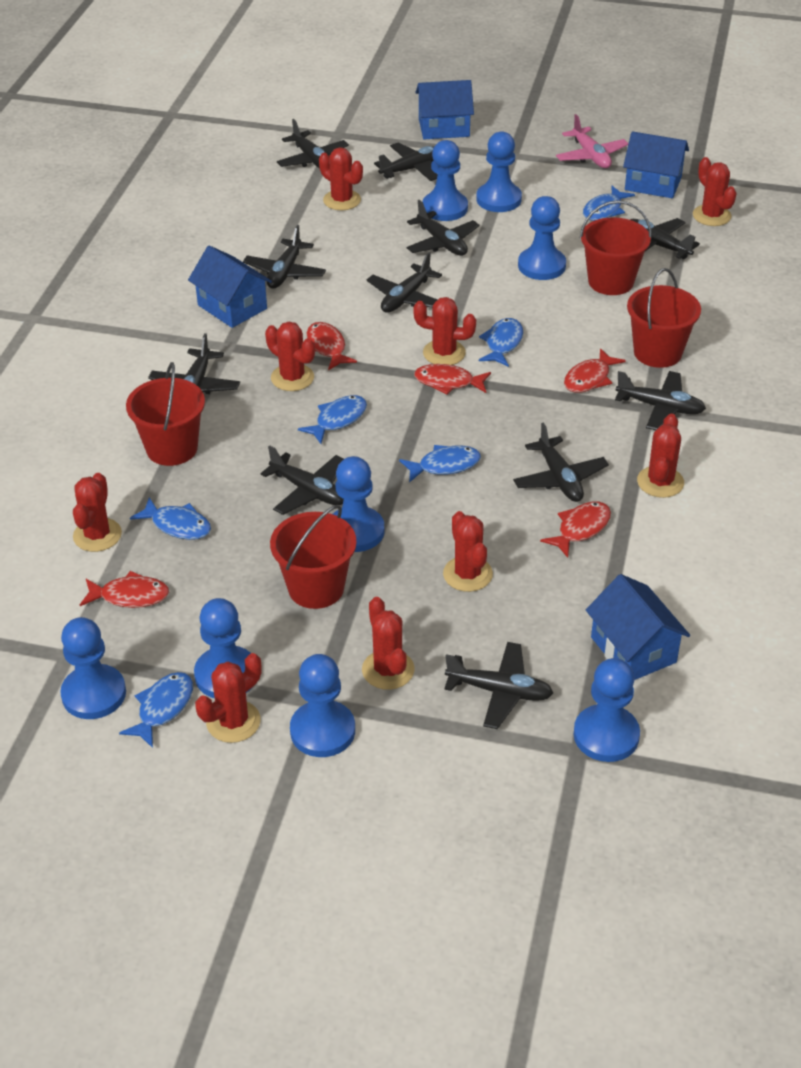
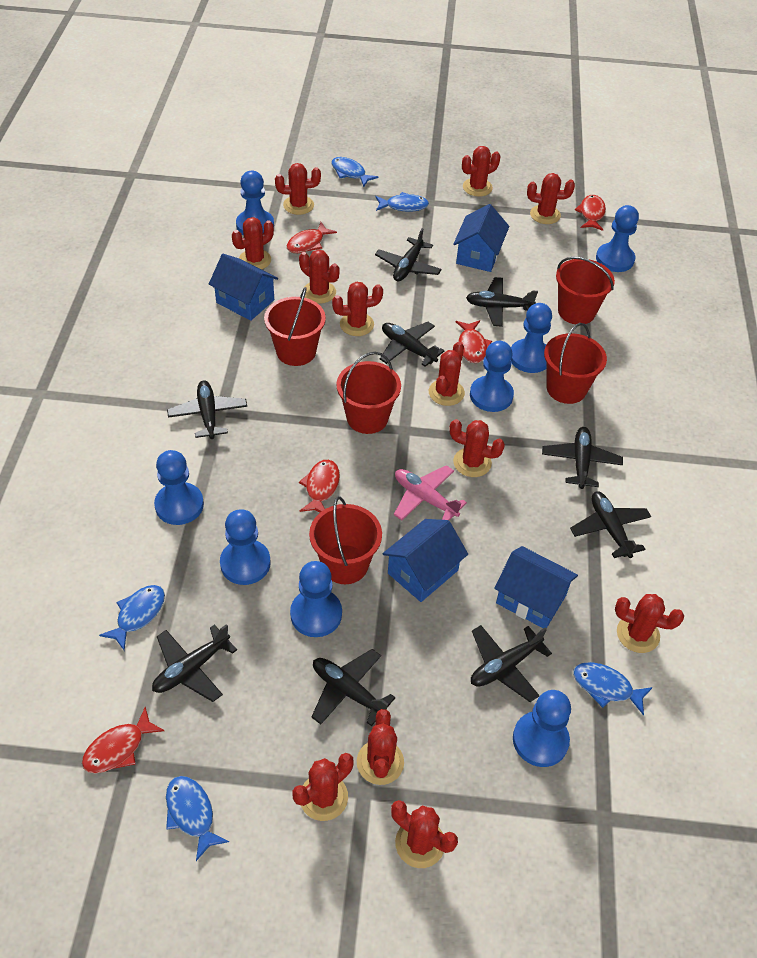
black plane: [148,333,240,394] [243,225,326,289] [260,445,344,515] [277,119,349,168] [367,252,442,313] [374,143,438,181] [407,200,480,256] [444,642,553,729] [513,422,609,502] [615,371,706,430] [630,218,700,259] = 11 -> [152,624,237,702] [167,380,247,439] [311,649,396,726] [375,228,442,281] [380,322,444,367] [466,277,538,327] [471,625,552,702] [542,427,623,489] [570,491,651,558] = 9
blue fish: [119,672,193,748] [130,497,211,540] [298,395,367,444] [399,445,481,483] [479,318,523,367] [583,186,635,221] = 6 -> [99,585,165,651] [166,776,229,861] [331,157,378,187] [375,192,429,212] [573,662,653,716] = 5
red bucket: [126,362,205,466] [270,505,356,609] [580,200,652,295] [627,268,701,368] = 4 -> [264,287,326,366] [309,497,382,584] [337,352,401,434] [544,323,607,404] [556,257,615,324] = 5
red cactus: [73,473,122,552] [195,653,262,743] [265,322,315,391] [319,147,363,210] [362,597,415,690] [413,297,476,365] [443,511,493,592] [637,414,684,498] [693,157,737,226] = 9 -> [232,217,274,269] [275,163,321,215] [292,753,354,821] [299,249,340,304] [332,282,383,336] [357,709,404,785] [391,800,458,868] [429,342,465,406] [449,419,505,477] [462,146,500,197] [527,173,575,224] [615,594,684,653] = 12

